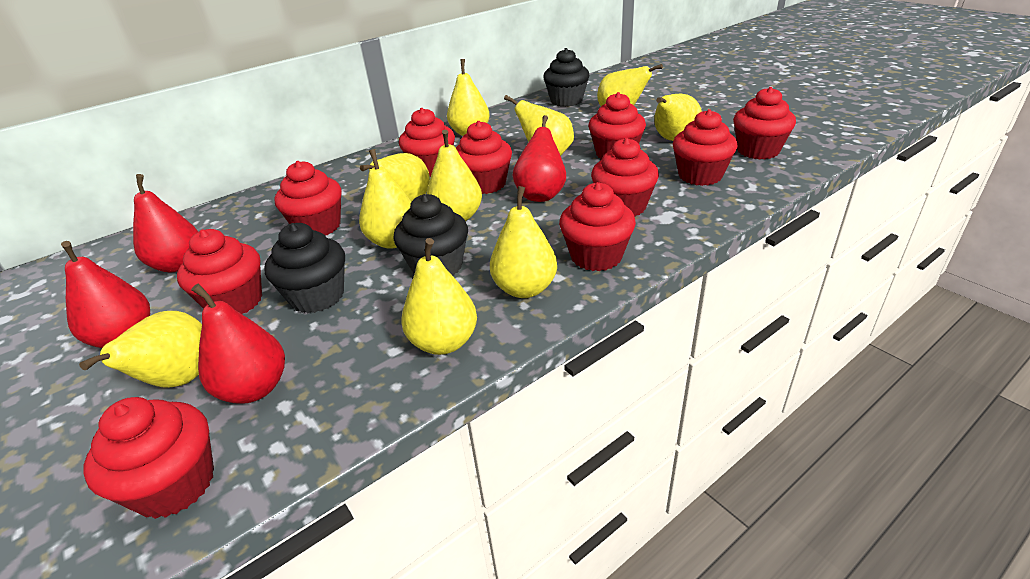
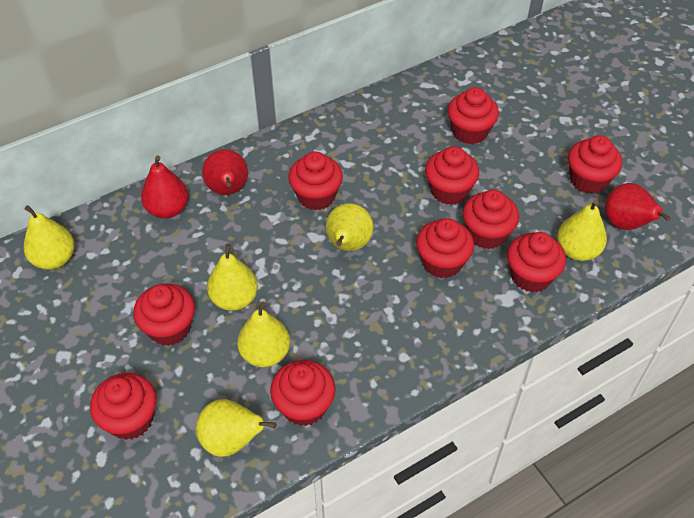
black cupcake: [265,223,345,313] [393,194,468,276] [543,48,590,107] = 3 -> none = 0
red pear: [61,241,150,348] [133,174,198,272] [191,284,285,404] [513,115,566,202] = 4 -> [141,155,189,219] [202,149,248,195] [605,183,671,230] = 3
yellow pear: [79,311,202,388] [359,149,411,249] [360,153,430,202] [401,238,477,355] [427,130,482,221] [447,59,490,136] [490,186,557,298] [504,95,574,156] [597,64,663,106] [654,94,702,141] = 10 -> [24,205,75,270] [196,399,277,457] [207,244,258,311] [237,301,290,367] [326,203,374,251] [557,200,607,261] = 6

